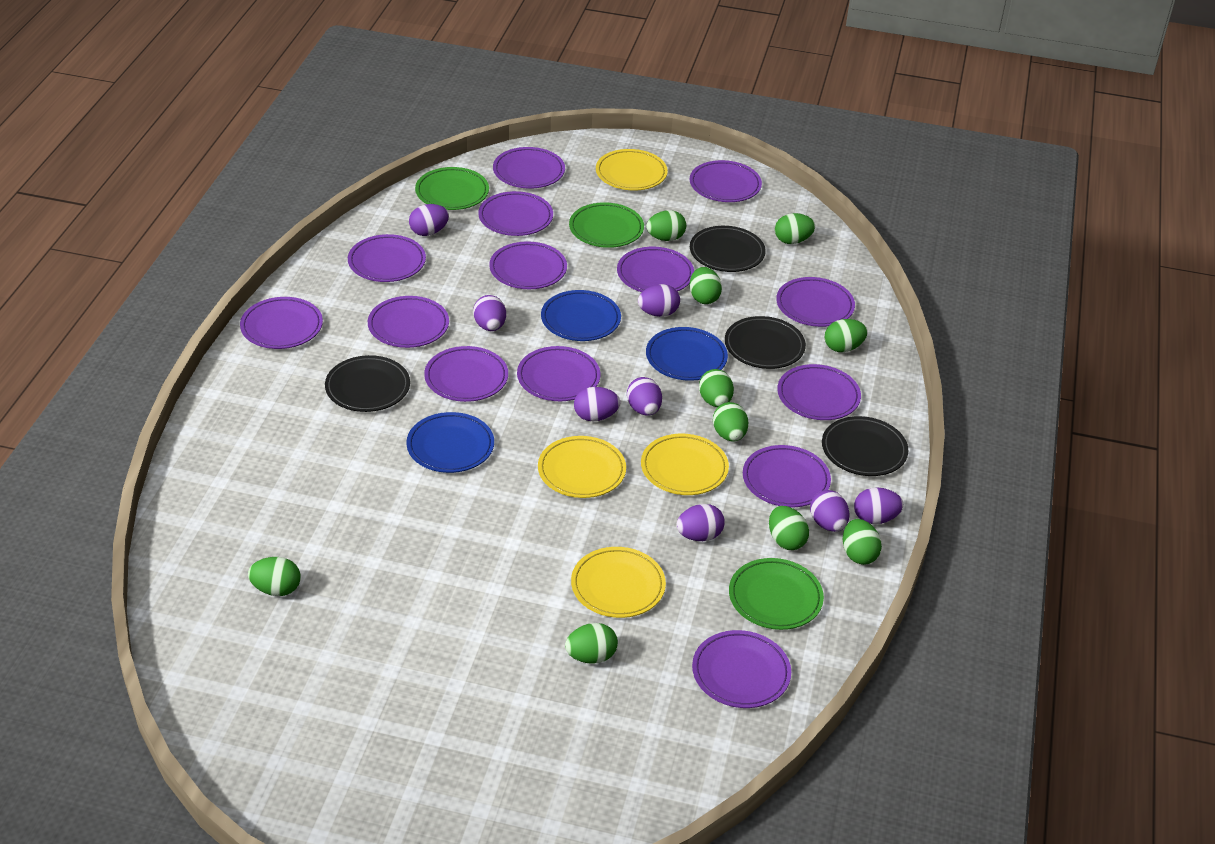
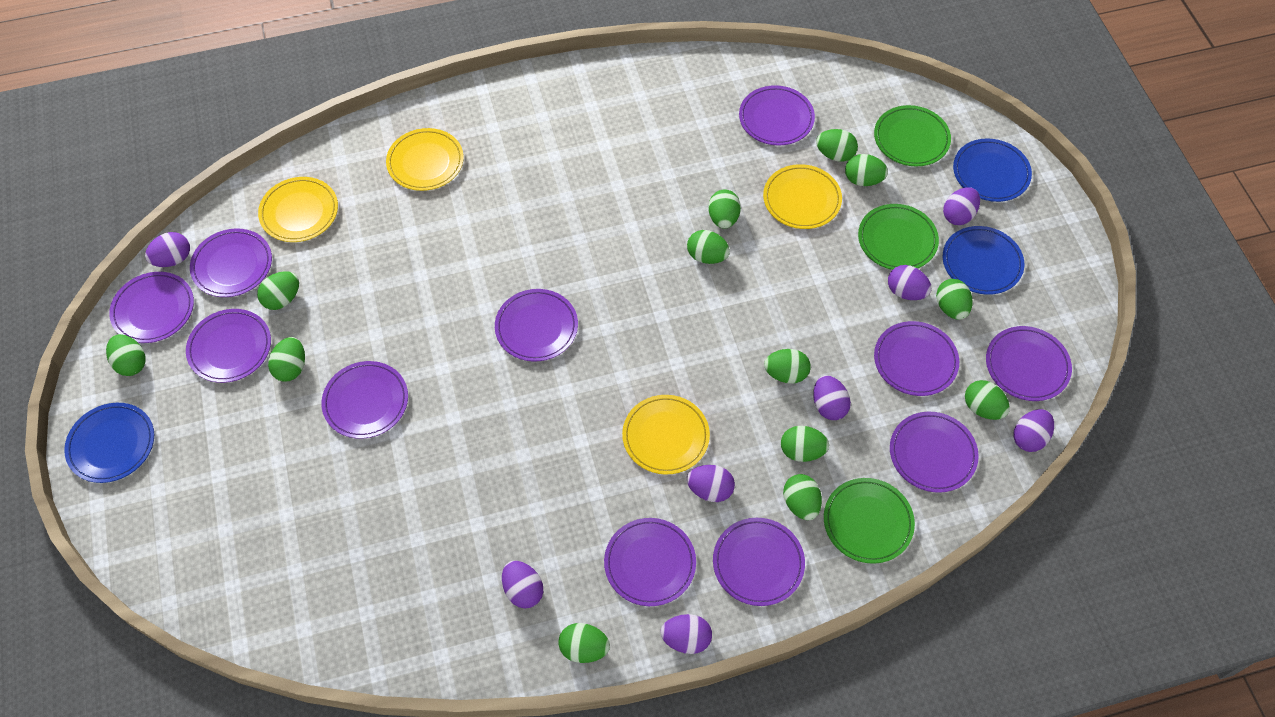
black plate: [325,355,410,412] [690,226,766,272] [725,316,806,369] [822,416,908,476] = 4 -> none = 0
green egg: [248,557,301,596] [565,623,618,664] [646,210,686,241] [690,267,722,304] [699,369,734,407] [713,402,748,442] [769,506,809,550] [775,213,815,244] [825,319,868,352] [843,519,882,565] = 10 -> [106,334,146,376] [257,271,299,310] [268,337,305,382] [558,623,610,663] [687,230,730,264] [709,189,741,229] [764,349,811,384] [781,426,829,462] [783,474,822,520] [816,129,858,162] [845,154,888,186] [936,279,973,320] [965,380,1010,420] = 13
purple plate: [240,297,323,349] [348,234,426,282] [368,296,449,348] [424,346,508,402] [478,191,553,236] [489,241,567,289] [493,147,565,188] [517,346,600,401] [617,247,694,292] [690,160,762,202] [692,630,791,708] [743,445,831,507] [776,277,855,327] [777,364,861,420] = 14 -> [109,272,194,343] [186,309,271,383] [190,228,272,297] [321,361,408,439] [495,289,578,362] [604,518,696,606] [713,518,805,606] [739,85,815,146] [874,321,959,396] [890,412,979,493] [986,326,1072,401] = 11

